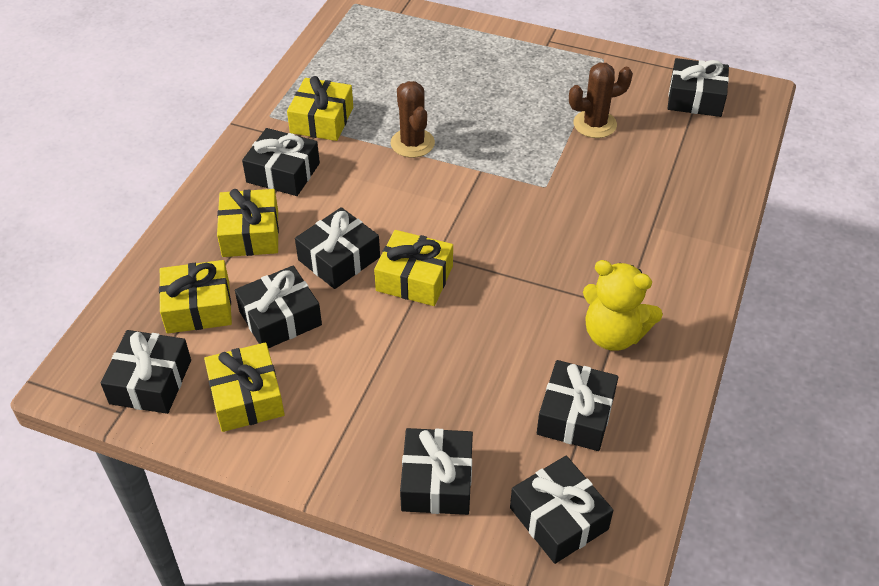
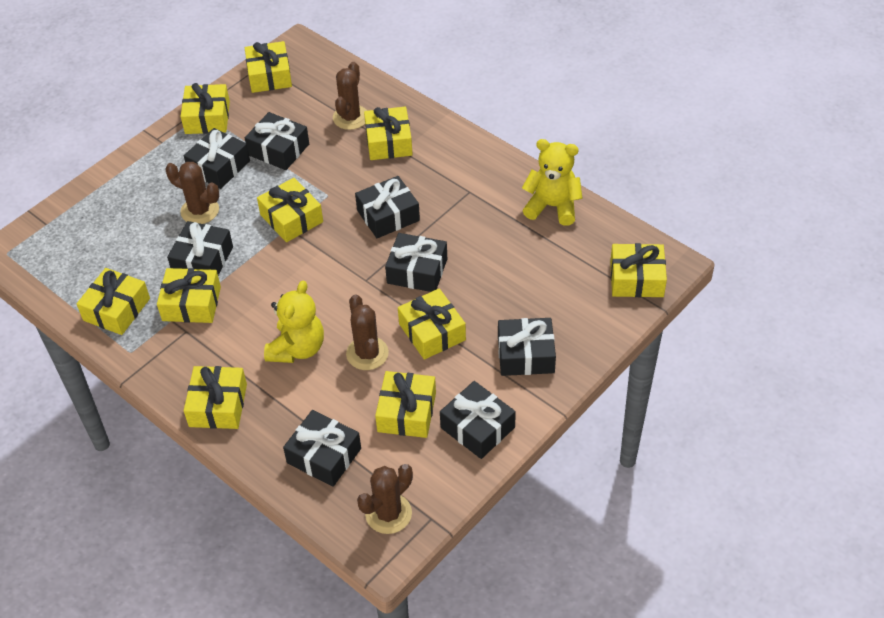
brown cactus: [391,81,435,158] [569,62,633,138] = 2 -> [165,162,220,224] [333,62,367,130] [346,294,389,370] [357,464,413,534] = 4
yellow gift: [159,260,232,334] [204,342,285,432] [217,189,279,257] [287,76,353,141] [374,230,453,306] = 5 -> [77,268,150,335] [157,268,221,323] [181,83,230,134] [184,366,247,429] [245,41,292,93] [257,178,323,242] [364,107,413,160] [375,371,436,438] [398,288,466,360] [610,243,667,297] = 10
yellow teddy bear: [583,260,663,351] = 1 -> [264,280,324,363] [522,139,583,226] = 2

